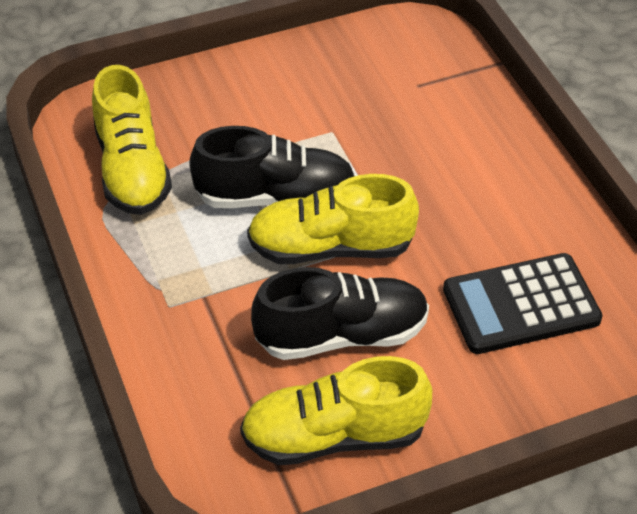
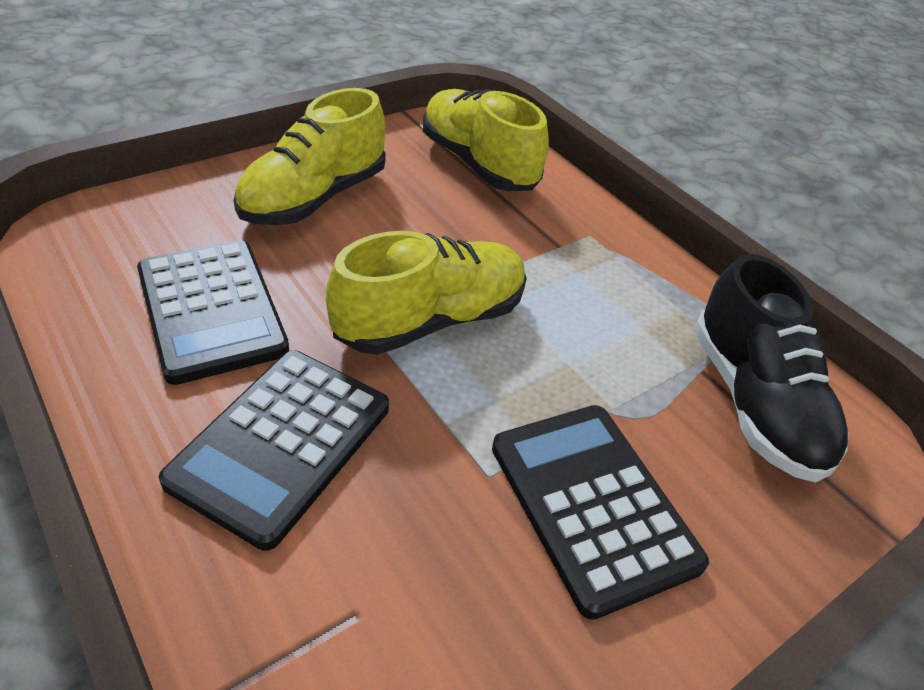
black calculator: [443,253,603,354] = 1 -> [137,240,289,385] [159,350,389,551] [492,405,709,620] = 3
black shoe: [189,126,354,208] [251,267,429,360] = 2 -> [694,254,849,483] = 1

